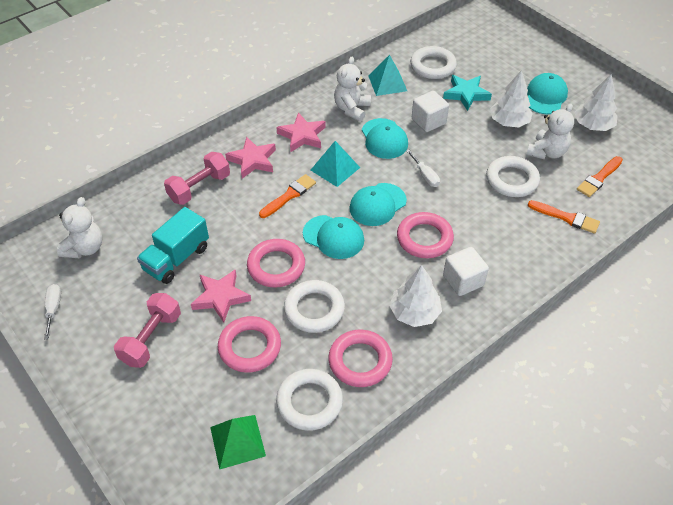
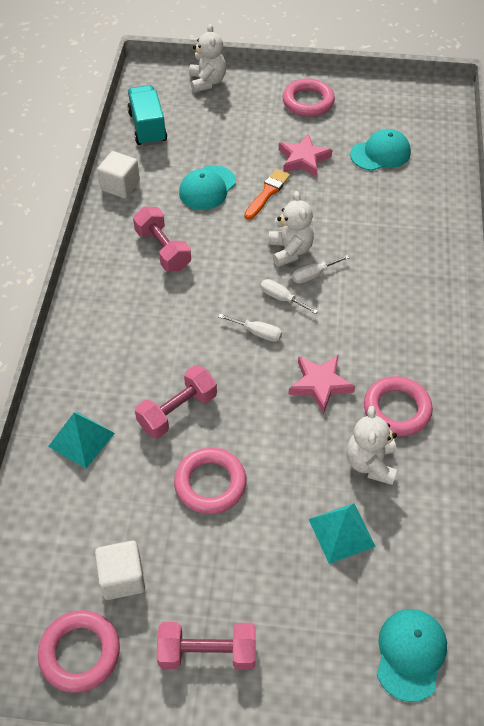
green pyramid: [210,415,266,469] = 1 -> none = 0
orange brush: [259,174,316,218] [528,200,600,234] [577,156,623,197] = 3 -> [244,169,290,220] = 1
pink dumbbell: [114,293,181,368] [164,152,230,205] = 2 -> [133,207,191,271] [135,365,217,438] [157,622,256,670] = 3
pink star: [191,269,251,323] [225,136,276,179] [276,113,326,152] = 3 -> [279,134,332,177] [288,355,355,414] = 2
turquoise cap: [303,215,364,259] [349,183,407,226] [362,118,408,159] [527,73,568,114] = 4 -> [179,165,236,210] [350,129,411,171] [377,609,447,702] = 3
turquoise star: [443,75,492,111] = 1 -> none = 0
white ring: [276,369,343,431] [284,280,345,333] [410,46,457,79] [486,156,540,197] = 4 -> none = 0
white screwdriver: [44,284,61,339] [406,150,440,187] = 2 -> [219,314,282,342] [260,279,318,314] [292,255,349,284] = 3
white tree: [390,265,442,327] [490,70,533,128] [574,74,618,131] = 3 -> none = 0

